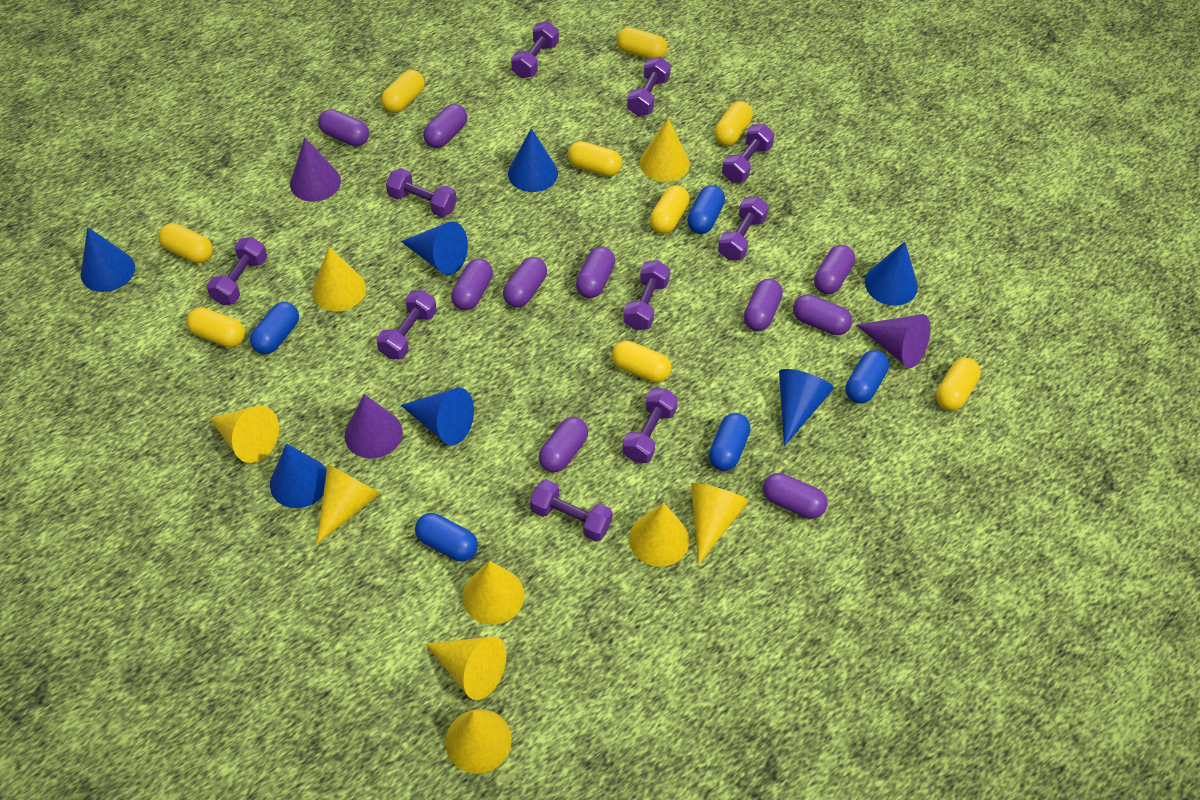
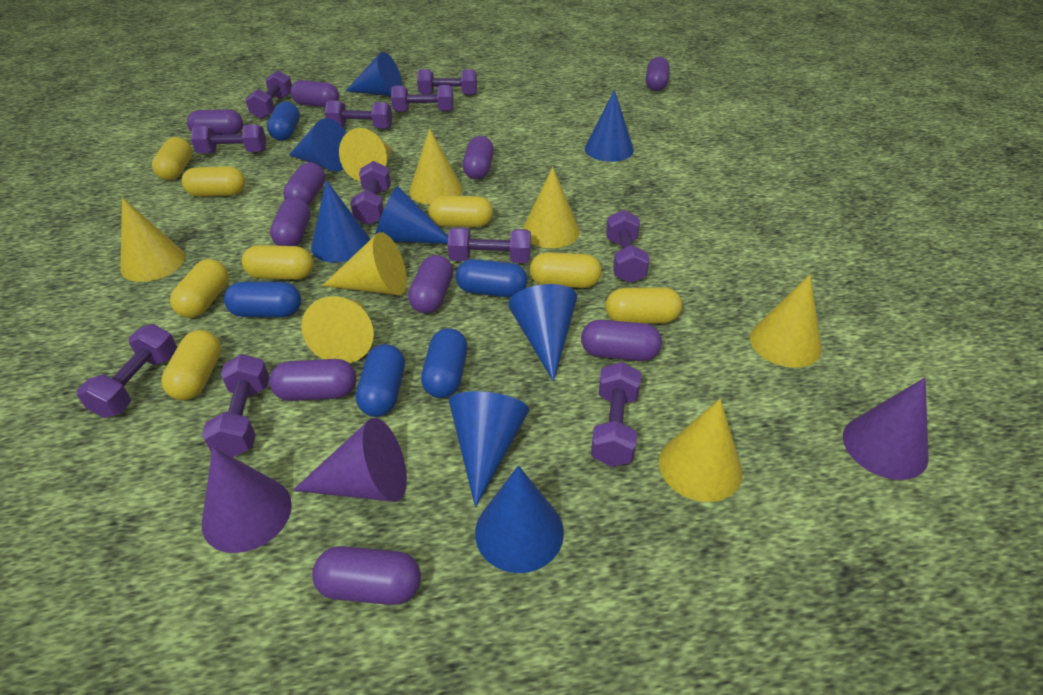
blue cone: [81,227,135,292] [270,444,327,508] [401,221,468,275] [401,388,474,445] [508,128,558,192] [779,369,834,446] [865,242,918,305] = 7 -> [289,118,346,172] [311,180,370,263] [346,52,402,96] [375,186,448,244] [449,391,529,507] [475,465,564,573] [508,284,577,382] [585,90,634,162] = 8
purple dumbbell: [207,237,267,305] [376,290,437,359] [386,168,457,217] [511,22,559,78] [530,479,613,542] [622,388,678,463] [623,260,670,330] [627,57,671,116] [718,196,769,260] [722,124,775,182] = 10 -> [77,324,177,418] [191,124,266,154] [202,354,270,457] [245,70,292,119] [325,100,392,129] [350,161,391,225] [391,85,454,112] [417,69,477,95] [448,227,531,263] [591,362,641,467] [606,210,649,283] = 11
yellow capsule: [158,223,213,263] [186,308,245,348] [381,70,425,113] [568,141,622,176] [612,341,671,383] [616,27,667,59] [650,185,690,234] [714,101,753,146] [936,358,981,411] = 9 -> [152,137,193,180] [161,330,221,400] [170,259,229,318] [181,166,245,197] [242,245,313,280] [429,196,493,227] [530,252,602,288] [606,287,682,324] = 8
yellow cone: [209,406,279,463] [312,247,366,311] [316,464,381,545] [425,636,506,700] [445,709,512,774] [462,561,525,625] [629,503,689,567] [640,118,689,182] [691,483,749,565] = 9 -> [120,197,185,282] [301,296,374,363] [322,232,407,295] [339,128,392,182] [409,128,463,205] [523,167,580,248] [659,399,742,502] [750,275,822,368] = 8

